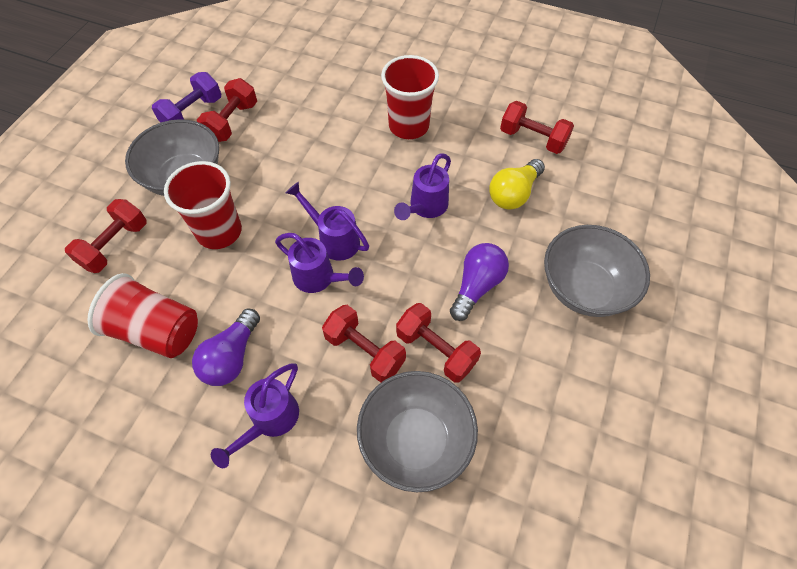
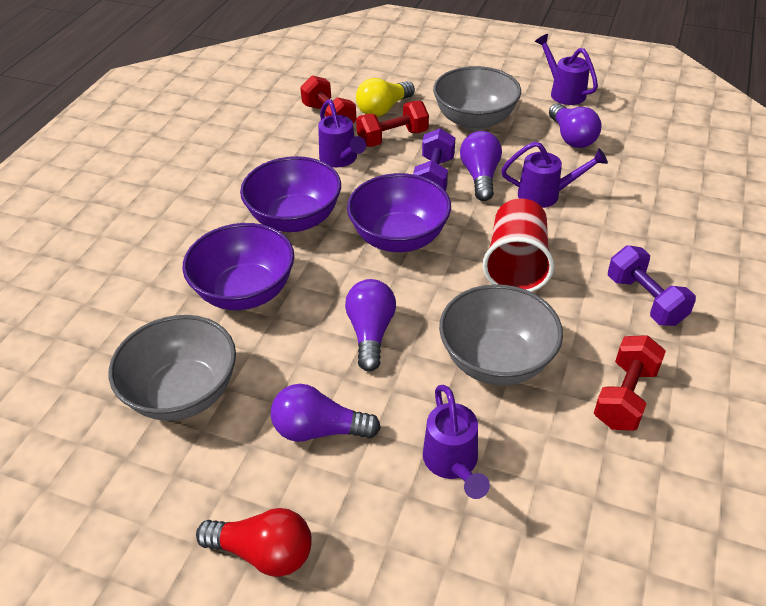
purple bowl: none = 0 -> [182,223,294,310] [240,156,341,232] [347,173,451,252] = 3
purple dumbbell: [152,72,221,122] = 1 -> [413,128,455,191] [608,245,696,326] = 2
purple light bulb: [192,309,260,386] [450,243,509,321] = 2 -> [271,384,381,442] [345,279,396,371] [460,131,502,201] [549,103,602,148] = 4
red cup: [87,273,198,358] [164,161,242,249] [381,55,439,139] = 3 -> [483,198,554,292] = 1
red dumbbell: [65,199,147,273] [197,78,257,142] [322,305,406,383] [396,303,481,383] [500,101,574,154] = 5 -> [300,75,357,123] [356,101,429,147] [594,335,666,431] = 3
red light bulb: none = 0 -> [196,508,312,577] = 1

